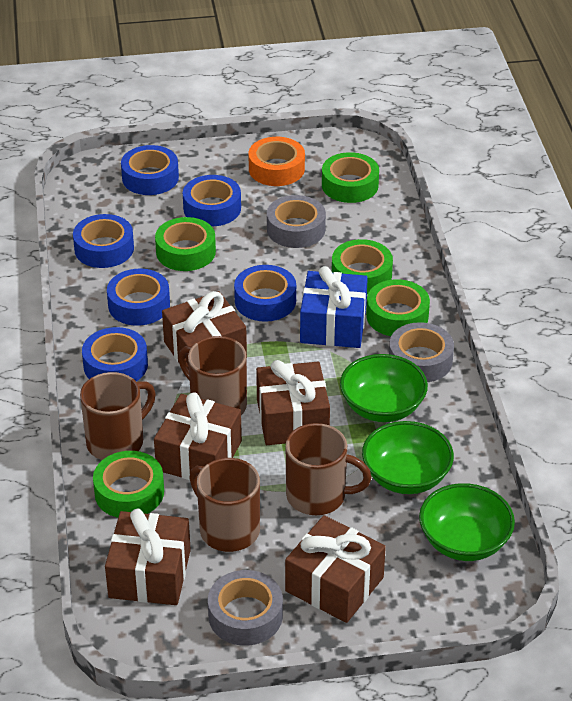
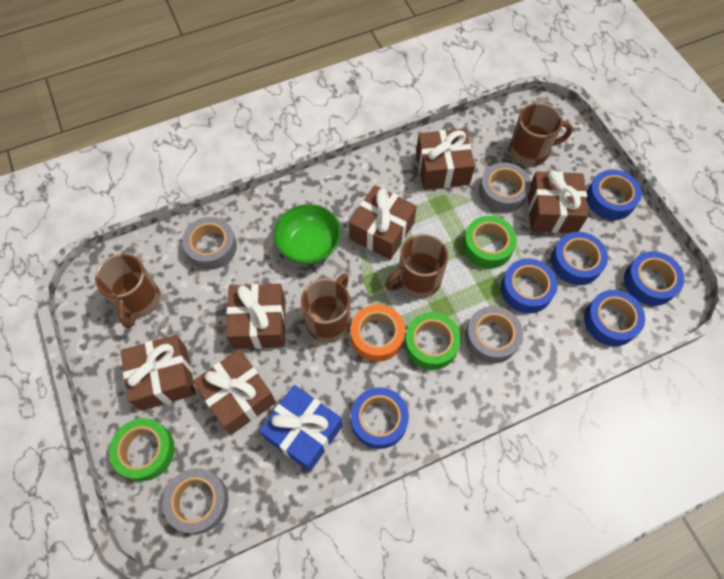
brown gift: [105,509,191,605] [154,392,242,480] [162,291,247,366] [256,360,330,445] [285,515,386,623] = 5 -> [120,335,196,411] [193,349,276,435] [226,284,286,349] [349,185,417,260] [416,128,475,190] [528,170,589,233] = 6
green bowl: [340,354,428,422] [362,421,454,494] [419,483,515,561] = 3 -> [274,204,341,264] = 1
green tape: [93,451,164,518] [155,217,216,271] [322,152,379,203] [332,239,393,294] [366,279,430,336] = 5 -> [109,418,175,481] [405,312,461,370] [463,216,517,269] = 3
grey tape: [208,570,283,646] [267,195,326,248] [389,322,454,382] = 3 -> [163,468,229,534] [182,217,237,270] [465,306,523,363] [479,162,531,213] = 4

